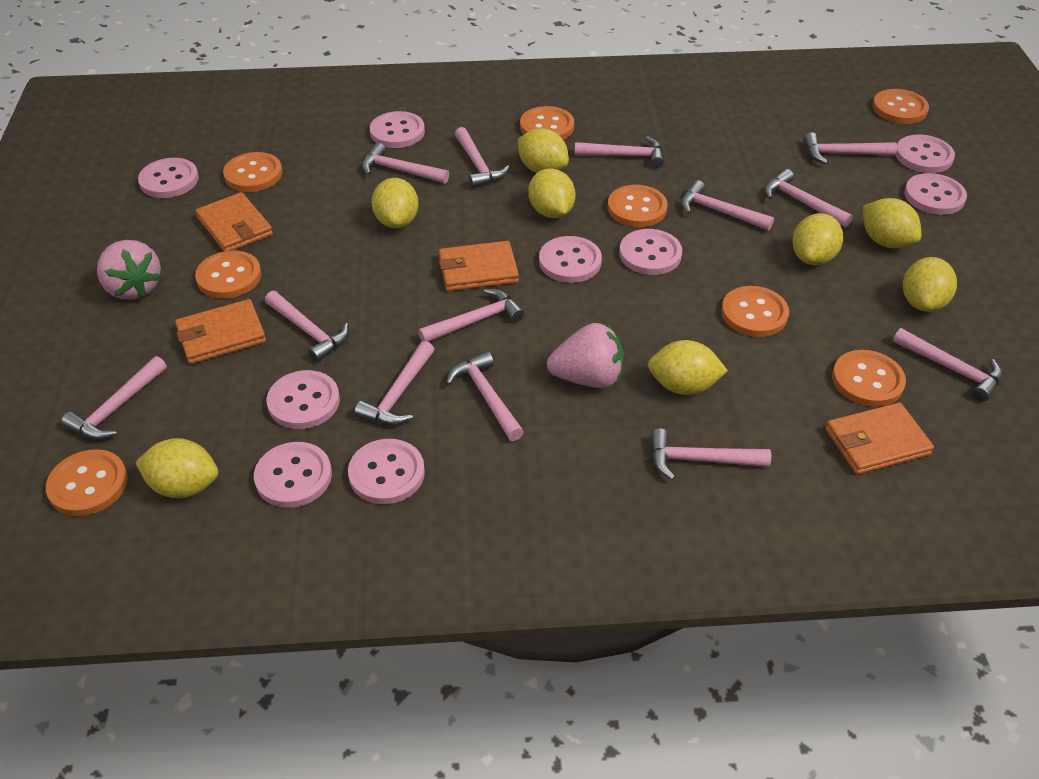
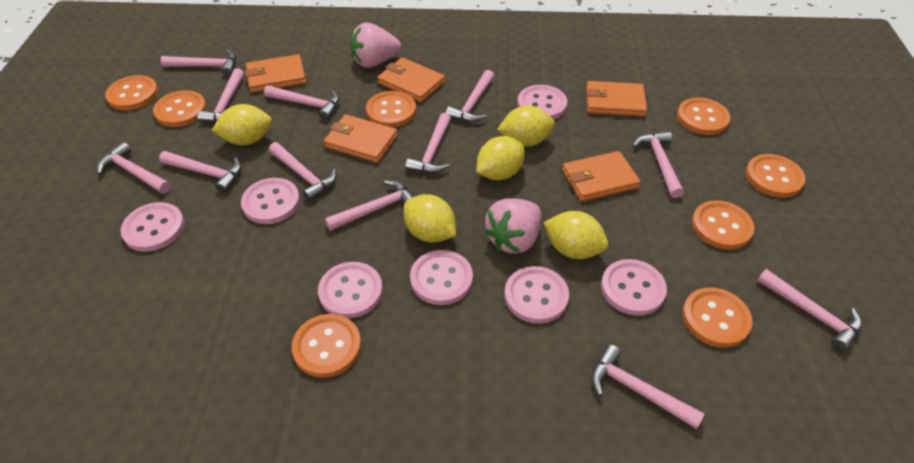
orange wallet: [175,299,266,364] [195,192,273,251] [439,241,519,291] [825,403,934,475] = 4 -> [245,54,306,93] [324,114,398,163] [377,57,445,102] [562,151,641,201] [586,81,647,117] = 5
pink button: [138,158,199,198] [254,442,332,508] [267,370,340,429] [348,439,425,504] [370,111,425,148] [539,236,602,283] [619,229,682,275] [896,134,955,173] [904,173,967,215] = 9 -> [121,202,184,252] [241,178,300,224] [318,262,383,318] [410,250,473,305] [504,266,569,324] [517,85,567,120] [601,259,667,316] = 7
pink hammer: [61,356,167,440] [265,291,349,362] [354,341,435,425] [362,143,449,183] [418,289,525,342] [446,351,524,441] [455,127,509,188] [575,136,664,168] [651,429,771,480] [681,180,774,231] [765,169,853,228] [804,132,897,164] [893,328,1002,402] = 13 -> [97,142,171,194] [159,151,242,193] [161,49,236,76] [197,68,244,122] [264,85,339,120] [269,142,336,201] [325,180,414,231] [405,113,451,174] [446,70,494,122] [591,344,705,429] [632,131,684,198] [757,269,862,352] = 12
yellow lemon: [135,438,218,498] [371,178,419,228] [518,128,569,173] [528,168,576,218] [648,340,728,395] [792,213,843,265] [863,198,922,248] [903,257,957,312] = 8 -> [212,104,272,145] [404,194,456,243] [476,136,525,180] [497,105,555,147] [543,211,608,259] = 5

